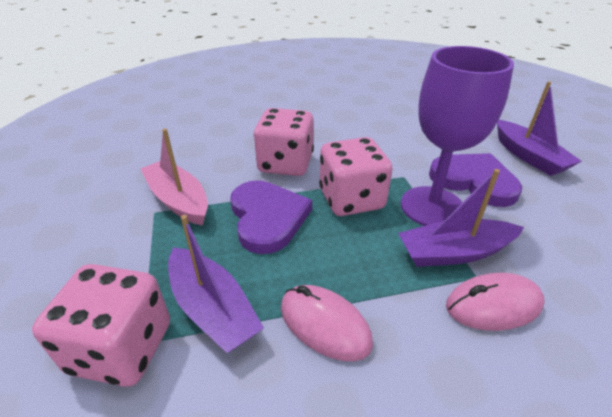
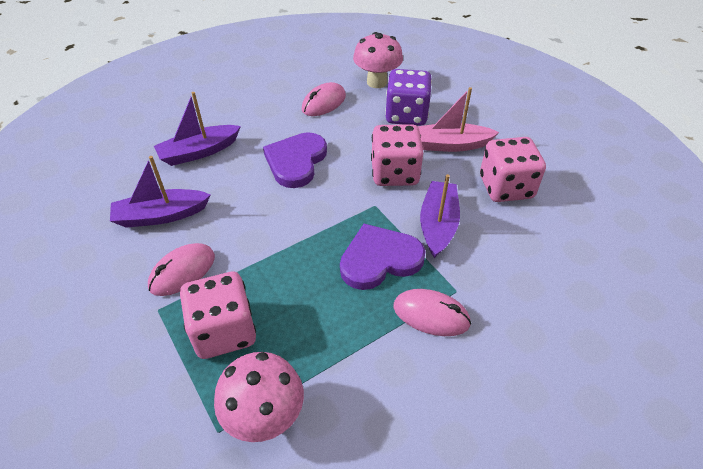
pink mouse: [281,285,373,361] [446,273,544,331] = 2 -> [148,243,215,296] [302,82,346,116] [393,289,471,336] = 3
pink mushroom: none = 0 -> [214,352,304,442] [353,32,403,88] = 2
purple dice: none = 0 -> [385,69,432,126] = 1
purple goblet: [401,46,514,226] = 1 -> none = 0

